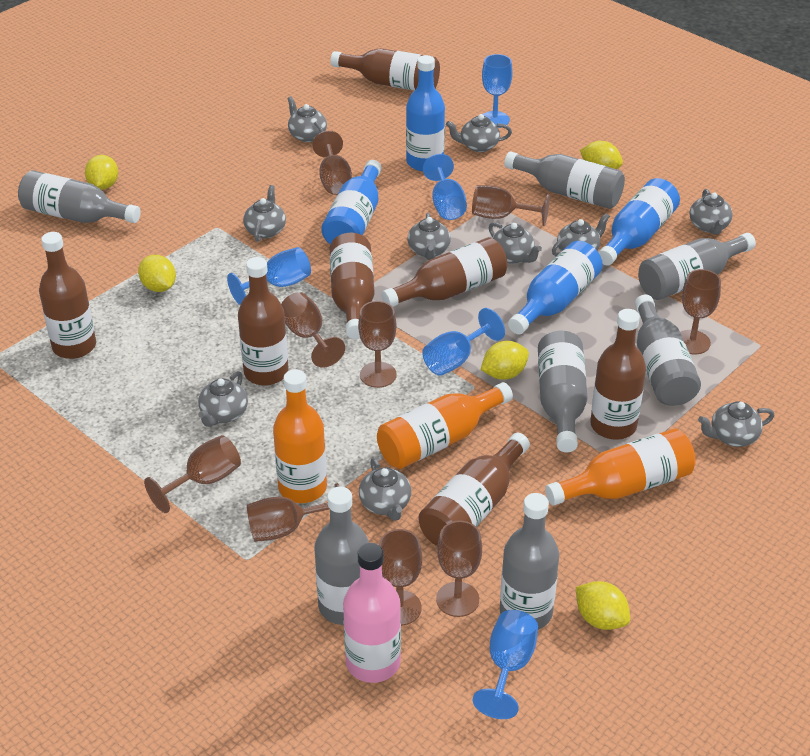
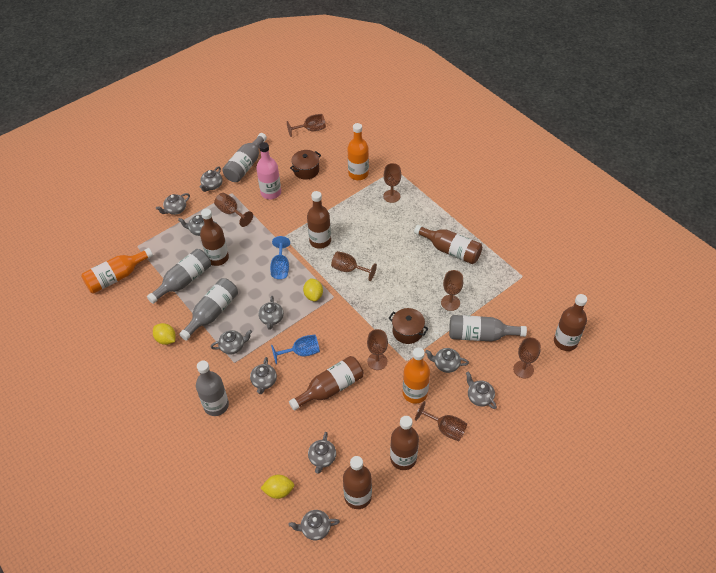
blue bottle: [321,160,382,244] [406,55,445,171] [508,241,603,335] [598,178,680,266] = 4 -> none = 0
blue goblet: [227,247,311,305] [422,308,505,376] [423,154,467,220] [473,610,538,719] [482,54,513,128] = 5 -> [270,236,290,279] [271,335,320,364] = 2
brown goblet: [144,435,241,513] [247,483,340,542] [281,292,345,368] [312,131,352,195] [358,301,397,388] [379,529,422,626] [436,521,482,617] [472,185,550,226] [680,269,721,354] = 9 -> [214,193,253,227] [287,114,326,137] [331,251,377,281] [367,329,388,370] [383,163,401,203] [415,401,467,441] [441,270,463,311] [513,337,541,378] = 8
brown pot: none = 0 -> [290,150,321,180] [388,308,429,344] = 2
grey bottle: [18,170,141,223] [315,487,369,625] [500,493,559,630] [504,151,625,209] [538,331,588,452] [635,294,701,406] [638,233,756,300] = 7 -> [147,249,211,304] [179,278,238,341] [196,361,229,416] [222,133,267,182] [449,315,527,342] = 5
yellow lemon: [85,155,118,190] [138,255,176,292] [481,341,529,380] [576,581,630,630] [580,141,623,169] = 5 -> [153,323,176,345] [261,475,294,499] [303,278,323,301] = 3

